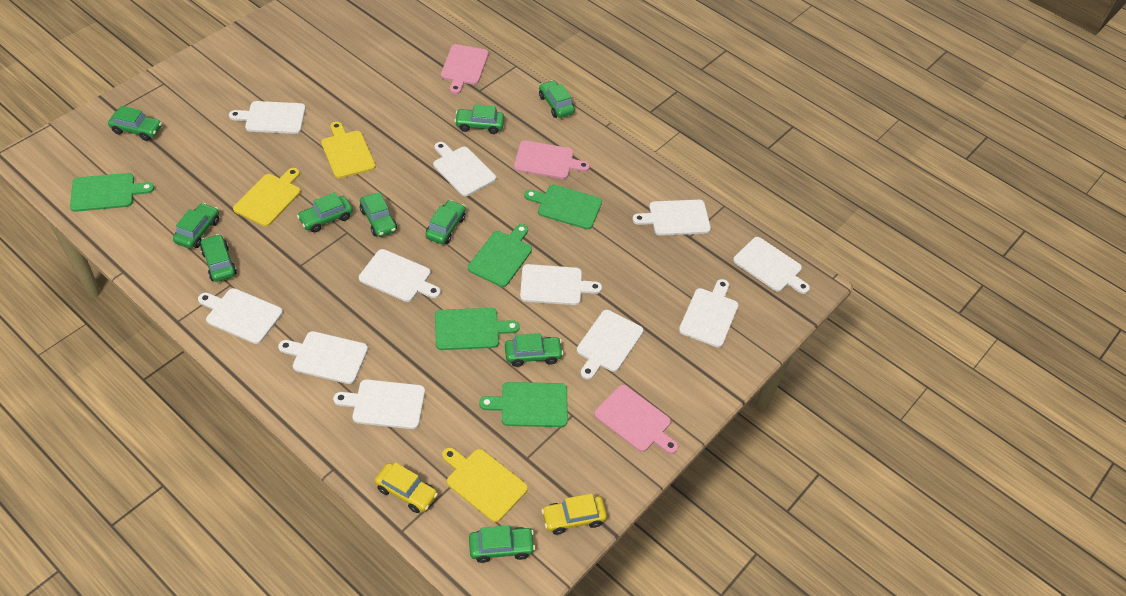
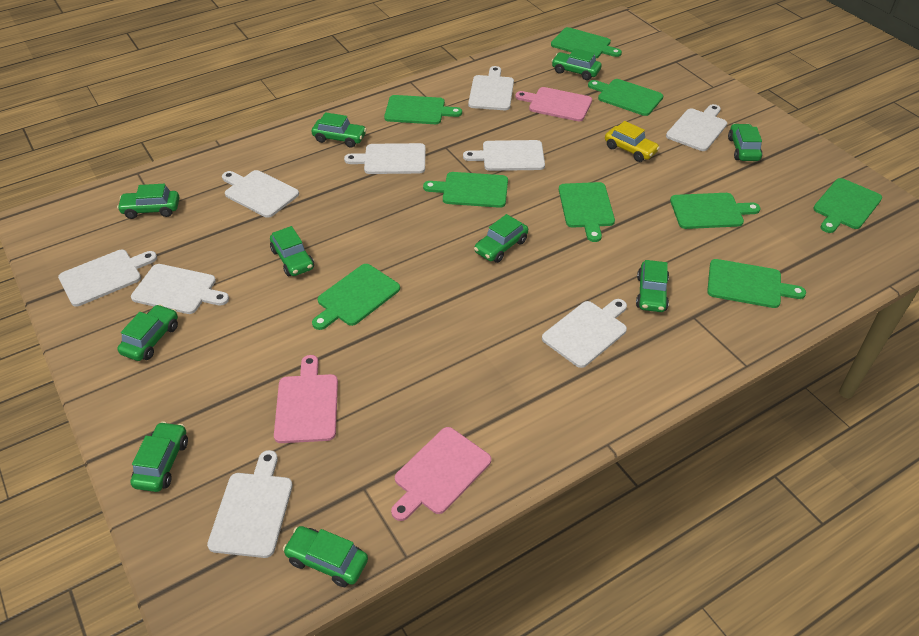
green cutting board: [70,173,154,212] [435,308,520,350] [468,224,532,287] [479,382,568,427] [524,185,602,229] = 5 -> [312,264,400,330] [384,95,462,124] [423,172,508,208] [551,27,622,58] [559,182,615,242] [588,79,663,116] [670,193,761,229] [707,259,806,308] [813,178,882,233] = 9
white cutting board: [198,288,283,344] [229,101,306,134] [278,331,368,384] [333,379,425,429] [359,249,441,302] [433,142,496,196] [520,264,602,305] [577,310,643,379] [632,200,711,236] [679,279,738,348] [733,237,810,294] = 11 -> [58,250,157,306] [131,264,229,314] [207,450,293,558] [222,170,299,218] [344,143,426,174] [463,140,545,171] [468,66,514,110] [542,299,627,368] [666,104,727,151] = 9
yellow car: [375,462,438,513] [541,494,607,535] = 2 -> [605,121,660,162] = 1
yellow cutting board: [233,168,301,227] [321,122,376,178] [442,447,528,522] = 3 -> none = 0

